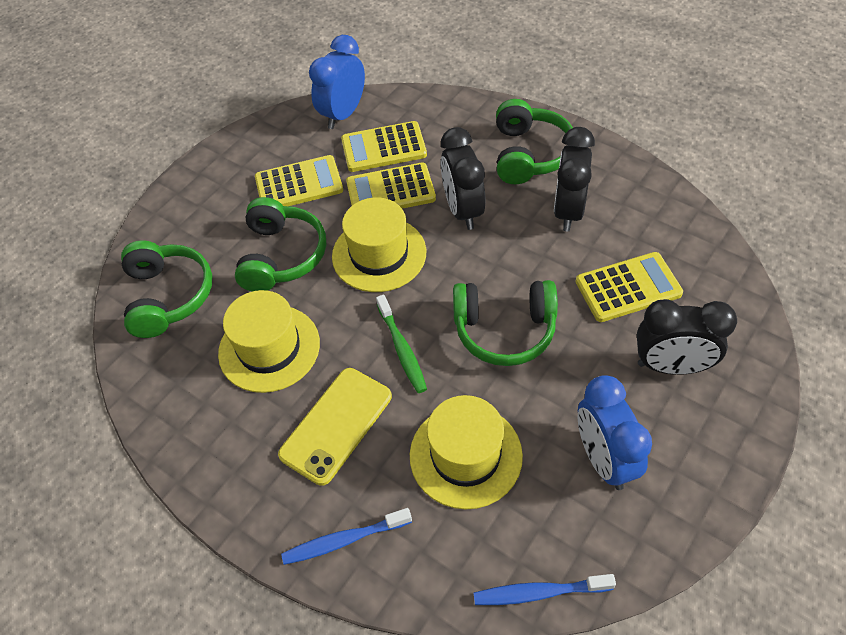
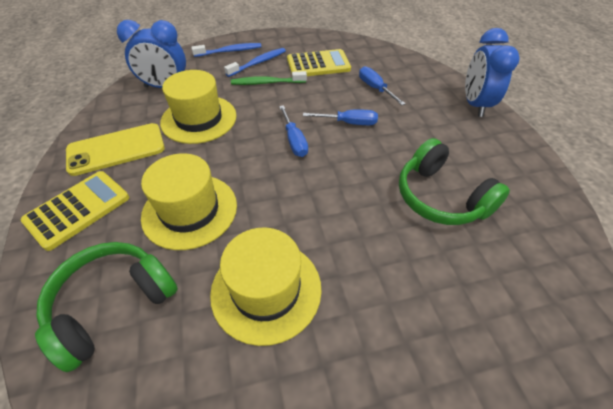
black clock: [441,127,486,230] [554,127,595,231] [637,299,737,375] = 3 -> none = 0
blue screwdriver: none = 0 -> [279,105,308,157] [303,109,378,125] [359,66,406,105] = 3
green headphones: [121,240,212,338] [235,197,326,291] [453,280,558,366] [496,99,573,184] = 4 -> [35,242,178,372] [399,138,510,225] = 2
yellow calculator: [255,155,343,206] [341,121,427,172] [346,162,436,209] [575,252,683,322] = 4 -> [21,171,129,251] [287,49,351,76] = 2

